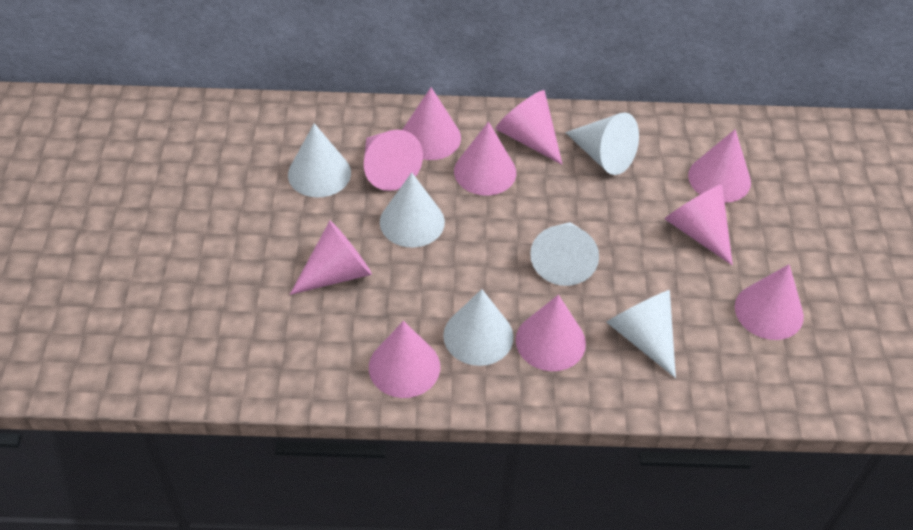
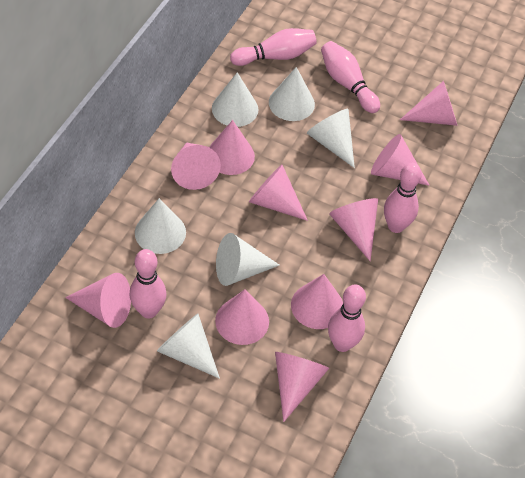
pink bowling pin: none = 0 -> [129,249,166,318] [230,28,317,66] [321,41,380,113] [328,285,366,352] [384,163,422,233] = 5

